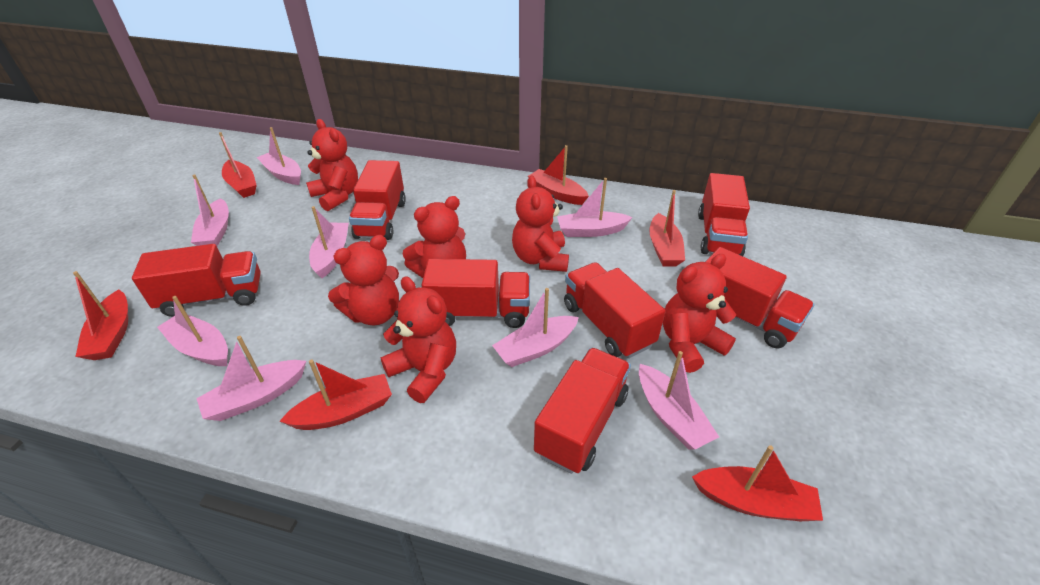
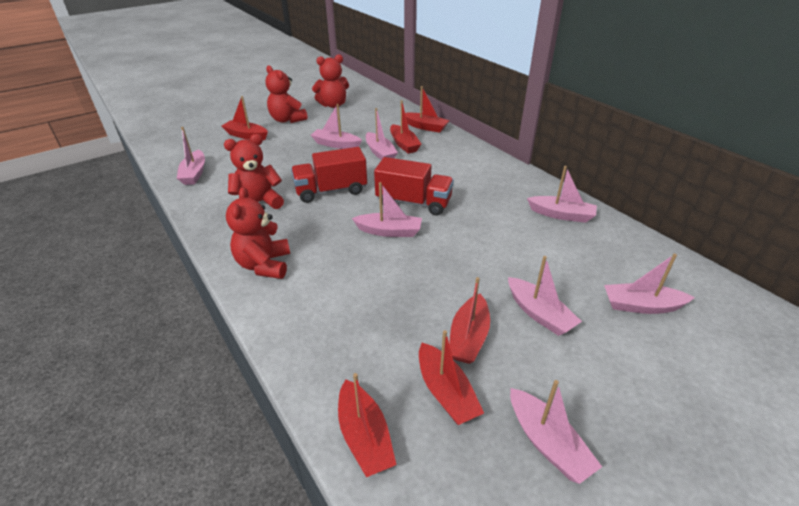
red teddy bear: [306,119,358,211] [328,235,399,326] [380,276,456,403] [403,196,466,278] [512,176,569,272] [663,254,736,373] = 6 -> [224,134,284,209] [226,187,290,279] [265,65,308,123] [312,54,349,108] = 4
red truck: [132,244,261,317] [349,160,406,240] [422,259,530,328] [534,348,631,474] [564,262,666,358] [698,173,750,256] [705,247,814,348] = 7 -> [291,147,367,203] [374,157,454,215] = 2

